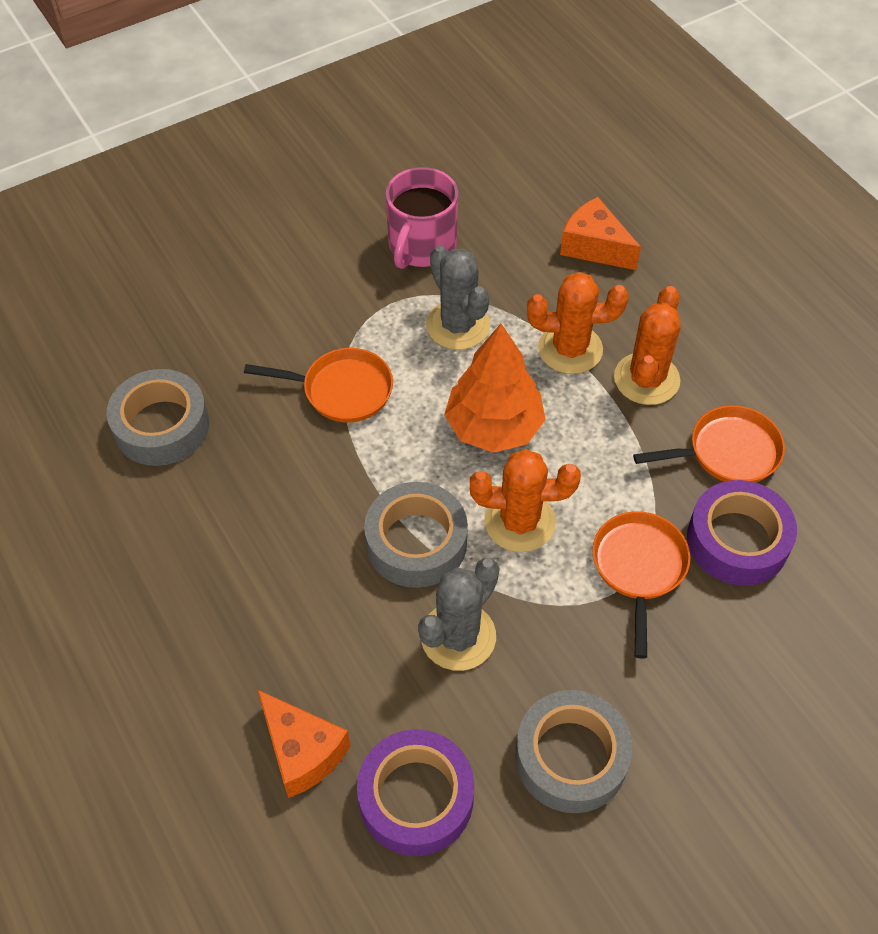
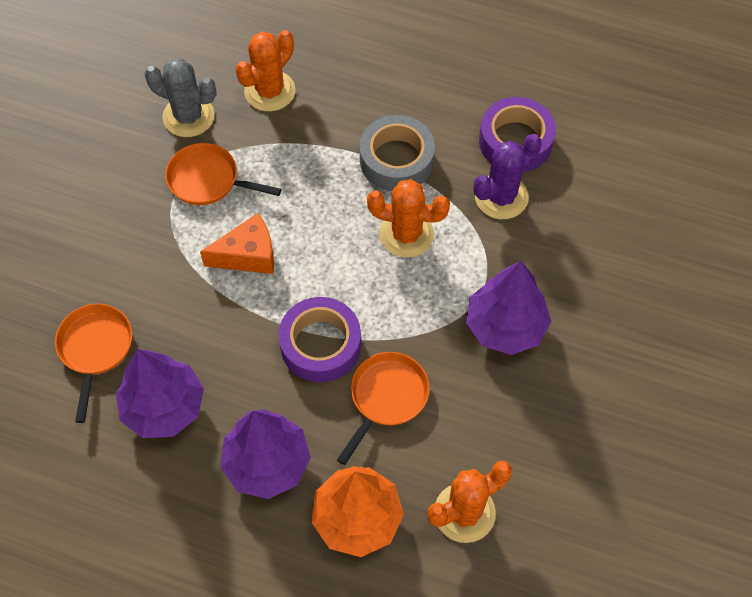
grey cactus: [418,558,499,671] [426,245,490,350] = 2 -> [144,58,217,137] = 1
grey tape: [107,369,209,466] [364,482,468,588] [515,690,633,813] = 3 -> [359,115,435,191] = 1
orange cheese: [258,690,350,798] [560,197,641,270] = 2 -> [200,213,274,274] = 1
pink mug: [385,167,459,269] = 1 -> none = 0
purple cactus: none = 0 -> [474,134,542,219] = 1
purple tree: none = 0 -> [116,349,204,438] [220,409,311,499] [466,261,551,355] = 3

